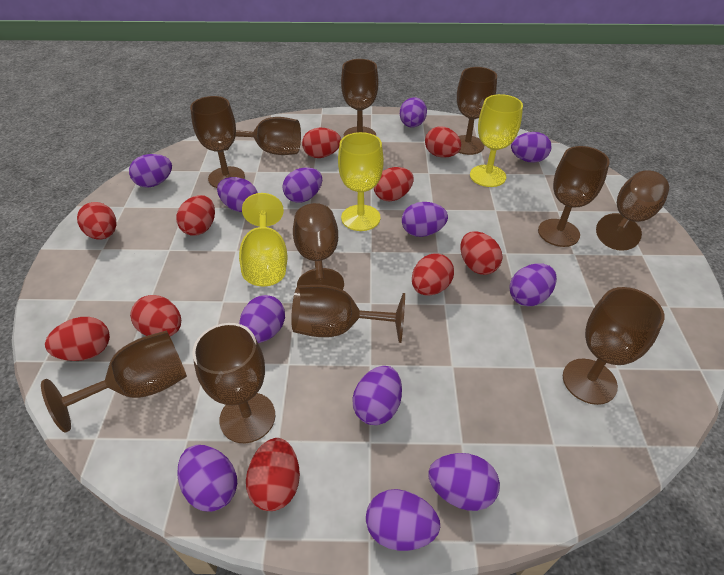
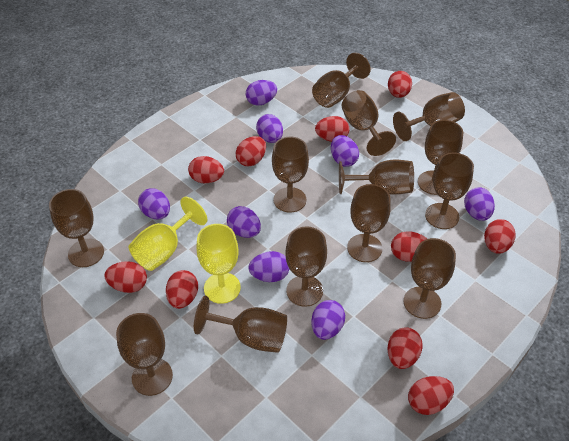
brown goblet: [41,330,187,433] [190,96,245,188] [192,323,275,443] [225,117,301,155] [291,285,405,343] [293,203,344,290] [341,59,379,137] [457,67,497,155] [538,146,610,247] [563,287,665,405] [596,170,669,251] = 11 -> [49,189,104,267] [116,313,173,396] [194,296,287,353] [272,137,309,213] [285,226,327,307] [312,53,371,108] [339,160,414,195] [342,90,396,156] [347,184,391,262] [393,92,465,141] [404,238,456,319] [418,120,463,195] [425,153,474,229] = 13
purple egg: [129,154,172,188] [177,445,237,512] [217,177,257,212] [239,295,285,343] [282,167,322,203] [352,366,402,425] [366,489,440,551] [400,97,427,128] [402,202,448,237] [428,453,500,511] [509,264,557,306] [511,132,551,163] = 12 -> [138,188,170,219] [227,206,261,238] [246,80,277,106] [249,251,289,282] [256,114,283,143] [311,300,345,340] [331,135,359,167] [464,187,495,221] = 8
yellow goblet: [239,193,287,286] [338,132,384,231] [470,94,523,187] = 3 -> [129,197,207,271] [197,224,241,304] = 2

